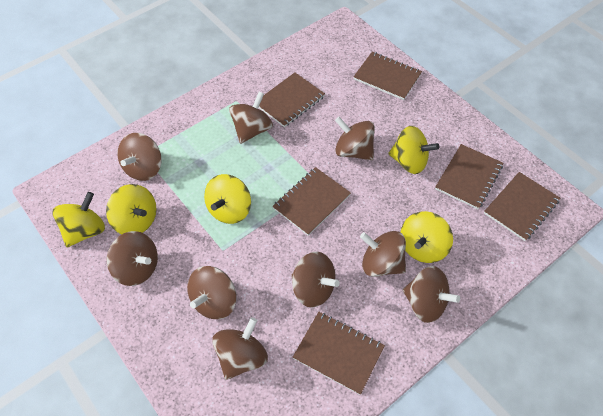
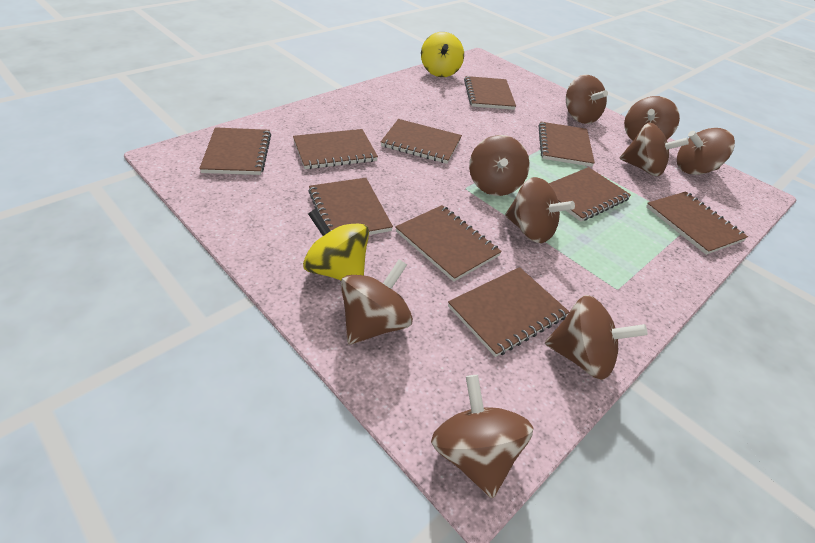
brown notebook: [259,73,325,127] [272,167,351,236] [293,312,385,395] [353,52,422,100] [435,144,503,209] [484,172,560,241] = 6 -> [199,127,271,175] [293,129,378,169] [308,178,393,235] [381,119,462,164] [395,205,502,282] [448,267,569,357] [464,76,516,110] [538,122,595,167] [549,167,631,222] [646,191,748,255] = 10
yellow spinning top: [53,192,105,247] [106,184,156,234] [204,174,251,224] [389,126,439,174] [401,211,453,263] = 5 -> [303,209,369,280] [421,32,464,77] = 2

